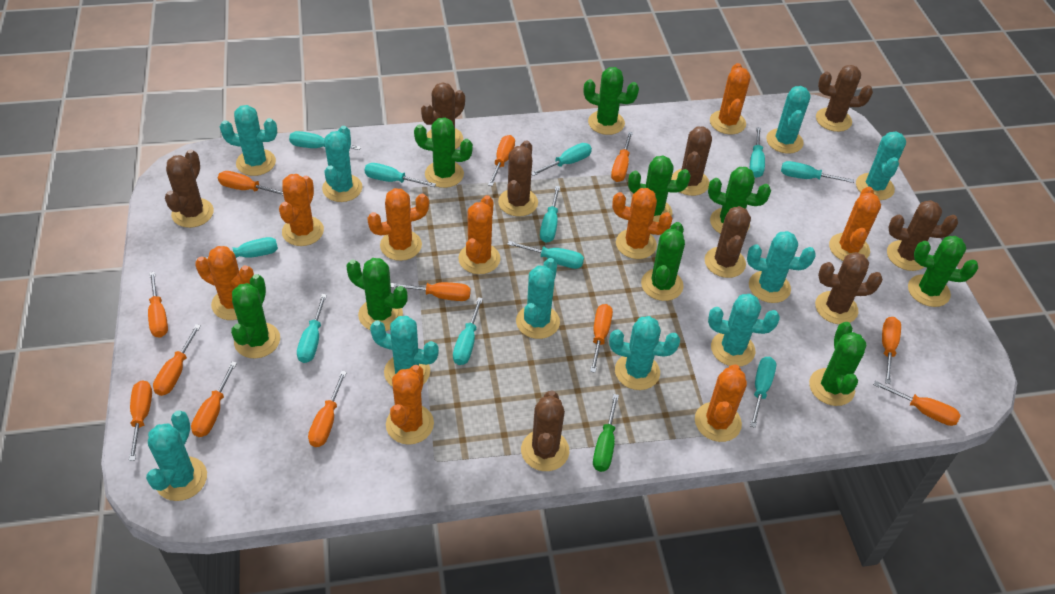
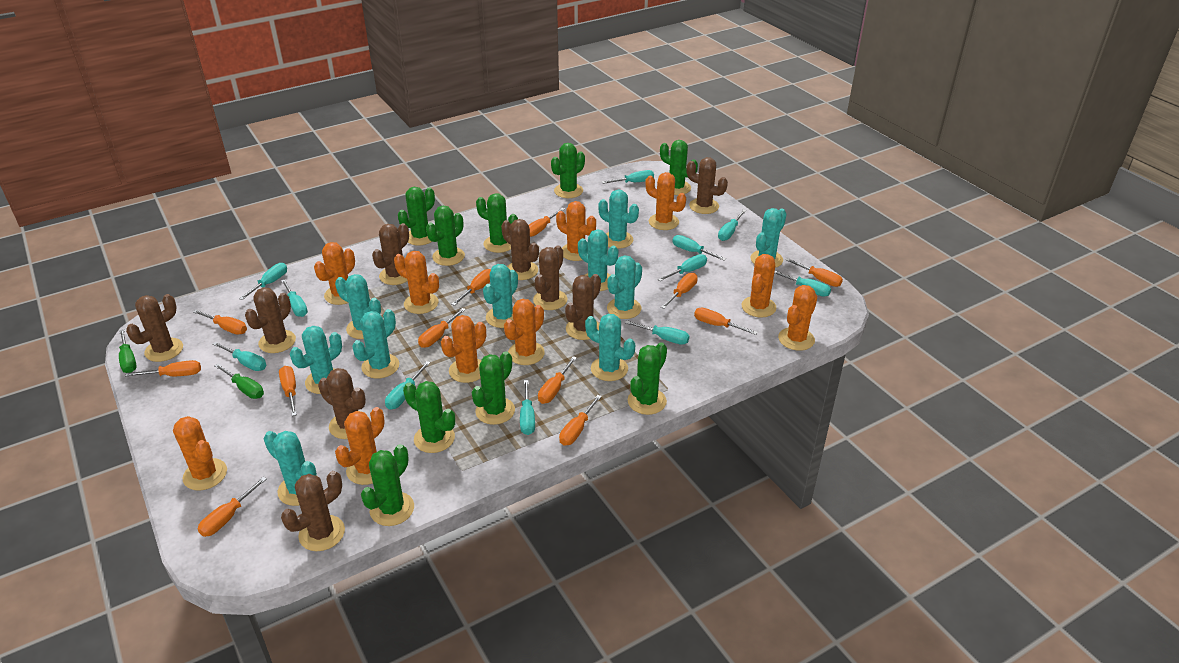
green screwdriver: [593,394,619,472] = 1 -> [119,329,137,373] [215,364,264,399] = 2
orange cactus: [195,246,254,320] [279,174,324,246] [367,188,429,261] [386,365,434,445] [458,195,500,274] [612,188,673,259] [695,364,747,442] [710,63,751,134] [829,187,881,261] = 9 -> [173,416,227,491] [314,242,355,305] [335,407,385,485] [394,251,439,314] [441,315,486,383] [504,299,545,365] [556,201,596,261] [645,172,686,230] [742,254,776,318] [778,285,817,351] = 10

